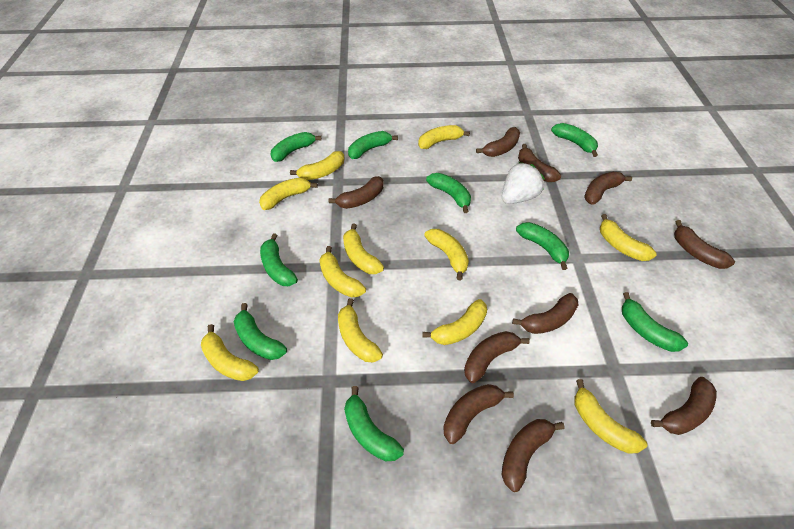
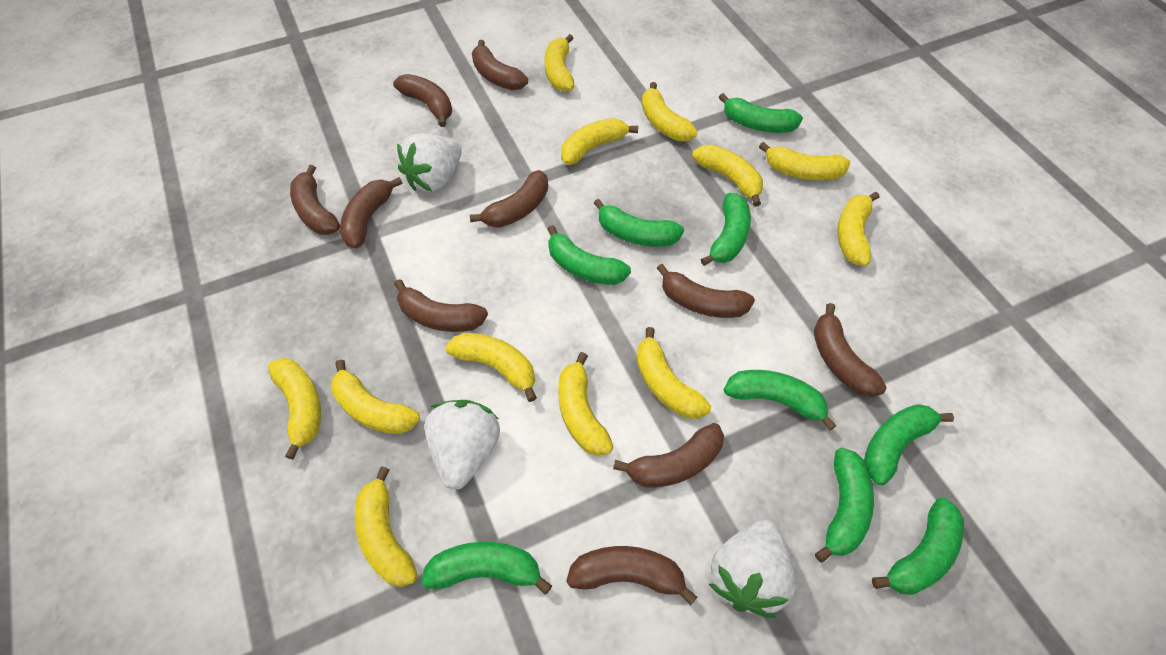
white strawberry: [502,162,545,204] = 1 -> [397,133,462,192] [425,400,500,490] [709,520,796,618] = 3
yellow banana: [201,324,259,381] [259,178,318,210] [290,151,345,180] [319,246,366,297] [338,298,383,362] [343,224,384,274] [418,125,470,149] [422,299,487,345] [424,229,469,281] [574,379,647,454] [600,214,657,261] = 11 -> [268,358,321,459] [331,359,420,434] [355,466,418,587] [446,333,537,402] [545,34,574,92] [558,352,613,456] [561,118,638,165] [636,327,711,419] [642,82,698,141] [692,145,763,206] [759,142,850,180] [837,192,880,266] = 12

